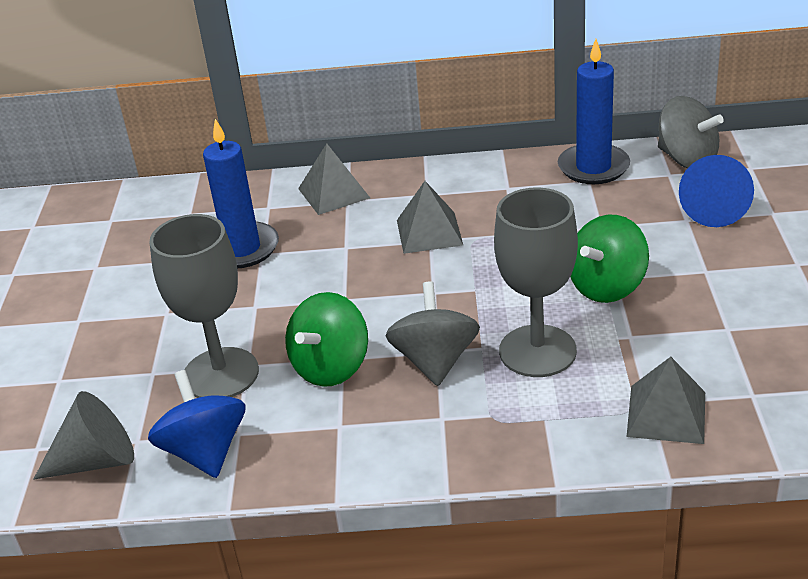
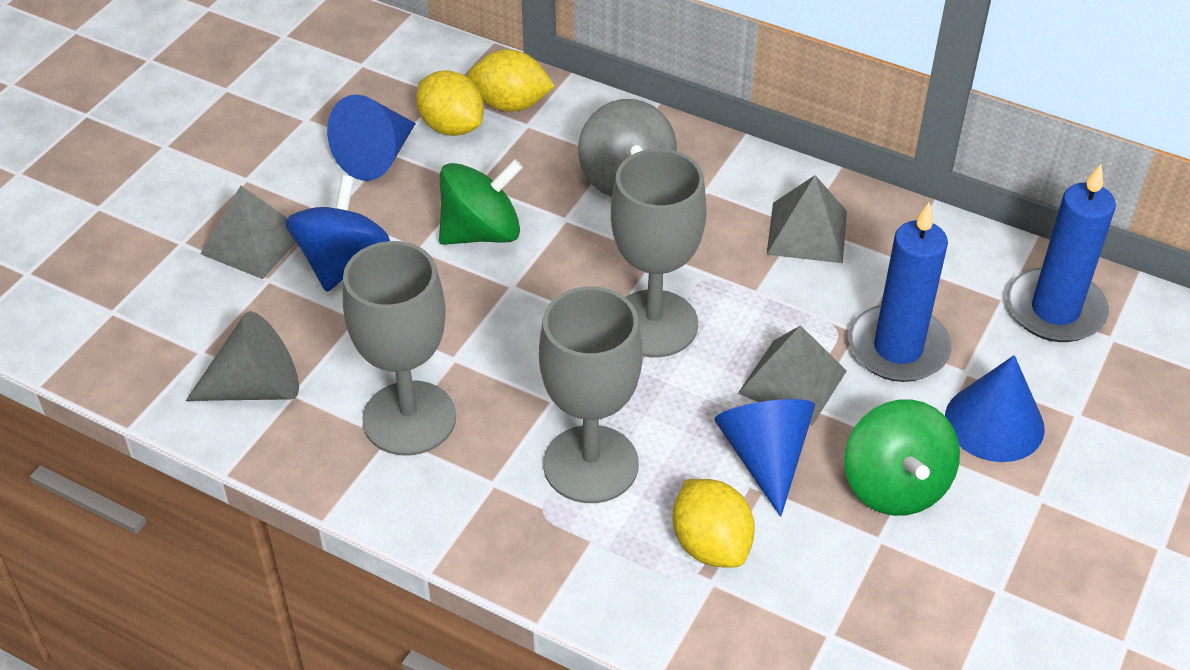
blue cone: [679,155,754,227] = 1 -> [327,95,416,181] [714,399,815,517] [945,355,1045,462] = 3
grey goblet: [149,214,259,398] [494,187,578,377] = 2 -> [343,241,456,456] [539,286,643,503] [611,149,707,357] = 3
grey spinning top: [386,281,480,386] [658,96,724,168] = 2 -> [578,99,677,197] = 1
yellow lemon: none = 0 -> [416,71,484,136] [468,49,555,112] [673,479,755,568] = 3

